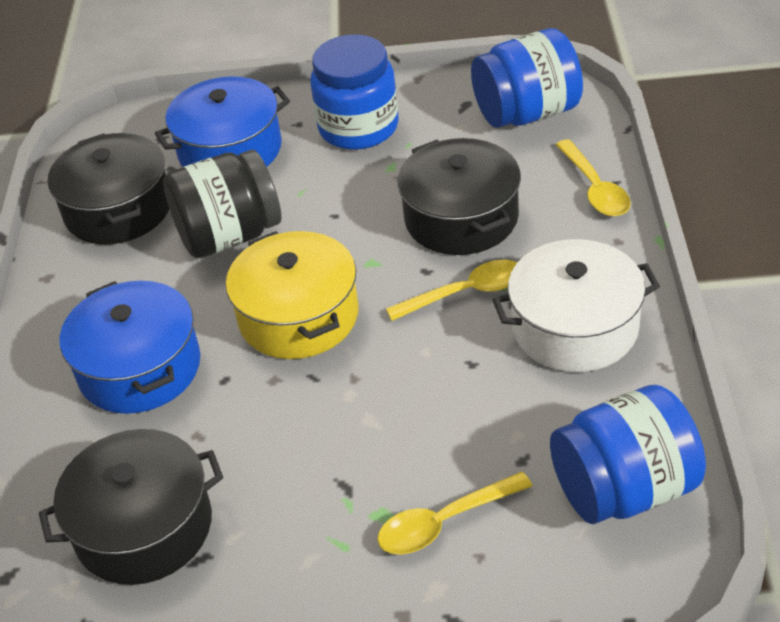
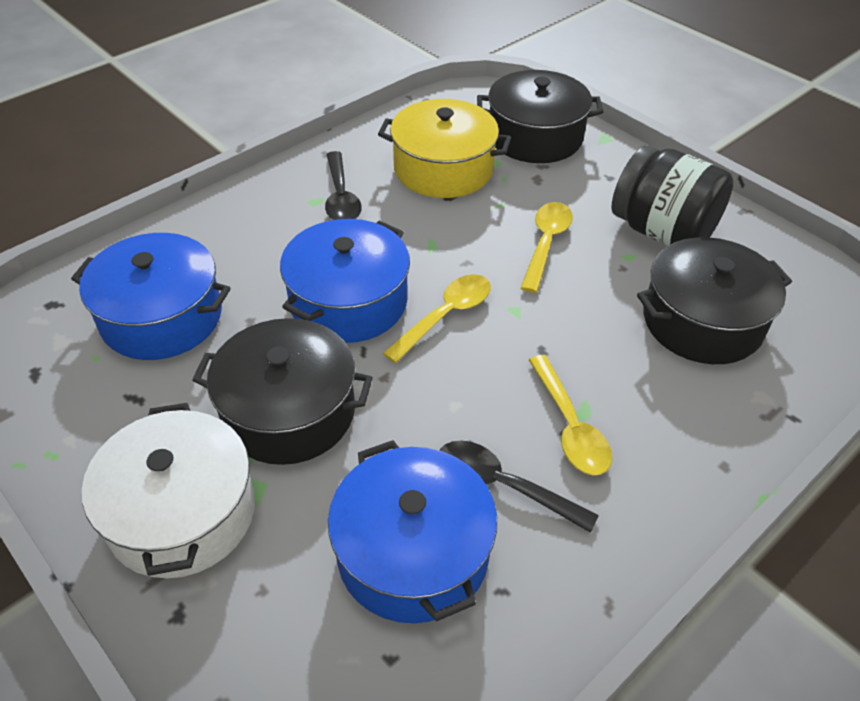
black spoon: none = 0 -> [325,151,362,220] [440,441,599,533] = 2
blue jar: [311,34,399,150] [471,28,583,128] [550,385,706,524] = 3 -> none = 0
blue pot: [59,281,200,414] [155,76,290,167] = 2 -> [71,233,231,360] [280,219,410,343] [328,440,497,623] = 3

